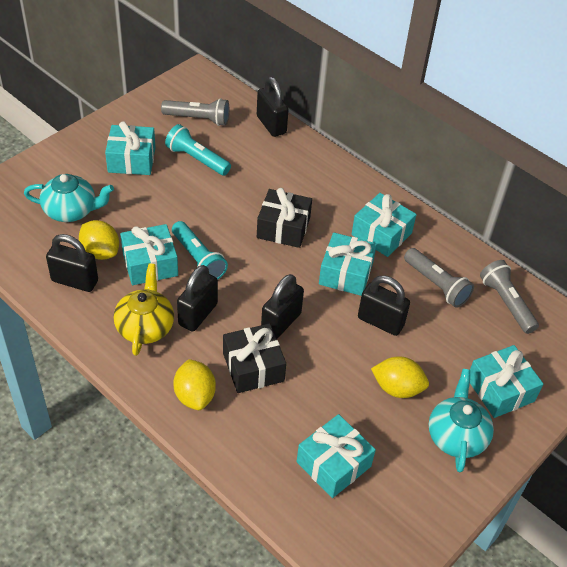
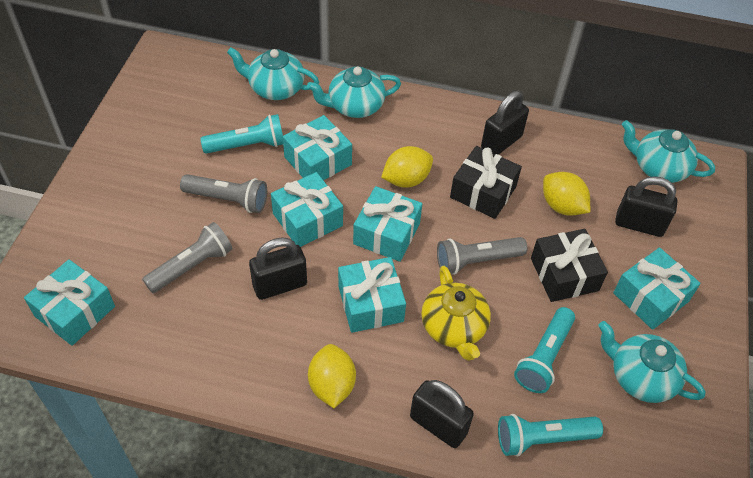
black padlock: [46,234,98,292] [177,265,218,332] [257,77,289,137] [261,274,304,339] [358,276,410,336] = 5 -> [249,237,307,300] [410,380,474,448] [481,91,529,155] [615,176,678,237] = 4
turquoise flashlight: [165,124,231,176] [172,221,228,280] = 2 -> [200,114,283,154] [498,414,603,457] [514,307,575,393] = 3
turquoise teapot: [24,174,114,222] [429,369,494,473] = 2 -> [227,47,319,100] [307,66,401,118] [598,321,706,403] [622,120,715,183] = 4

